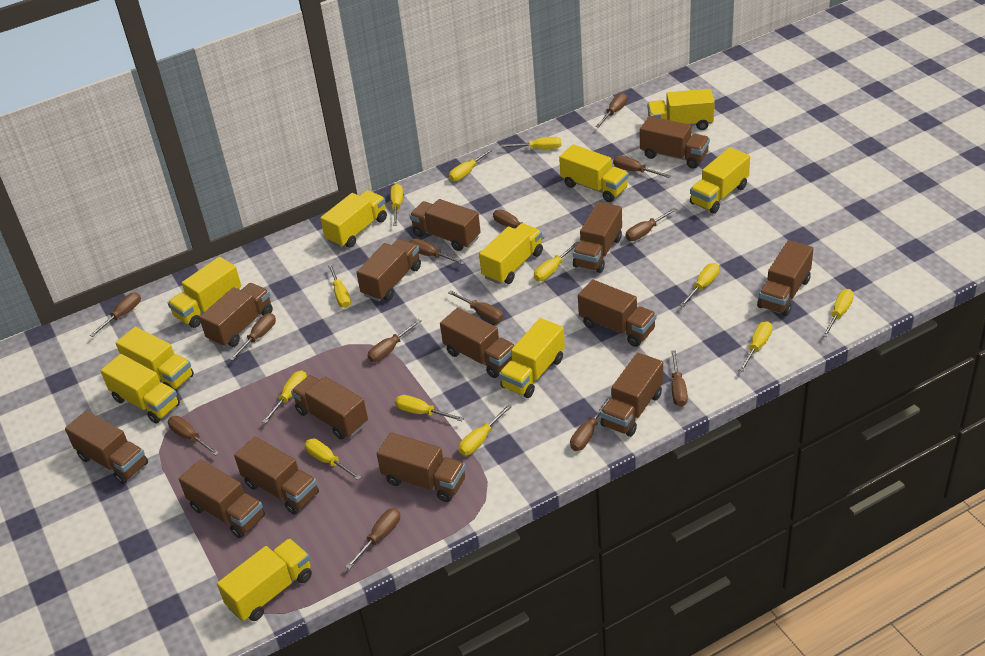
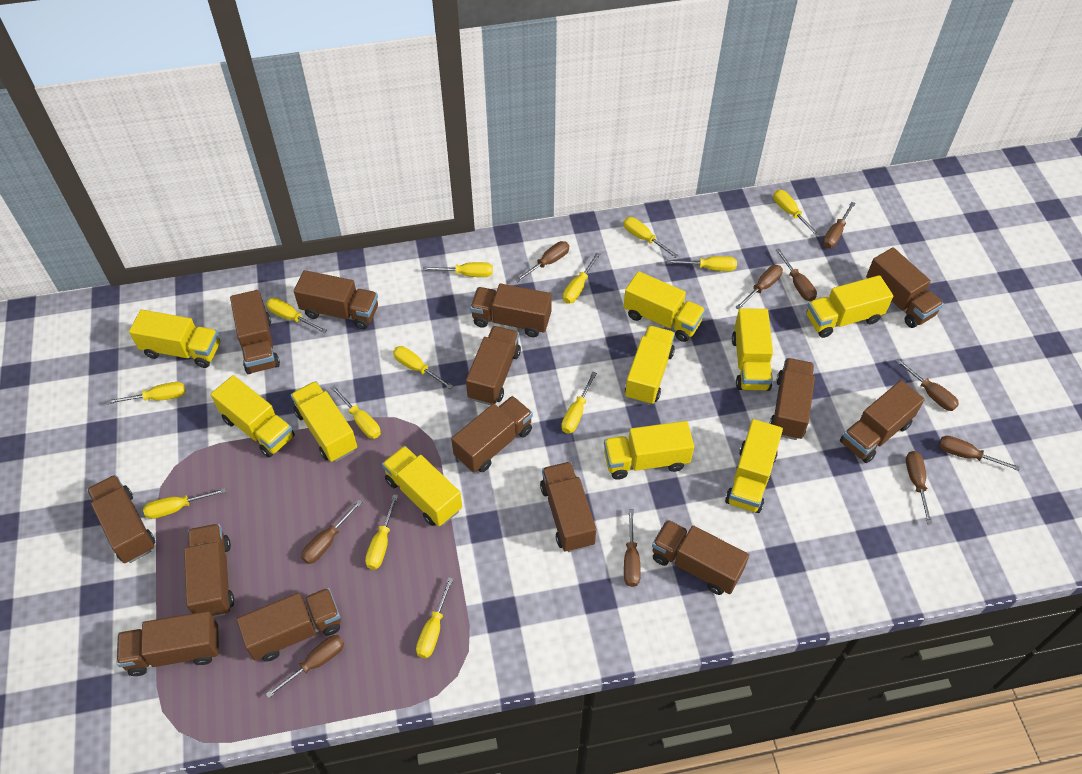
brown screwdriver: [90,292,141,337] [168,416,219,456] [229,313,276,361] [346,508,400,569] [368,319,422,362] [410,238,465,265] [448,290,503,323] [493,209,544,240] [570,397,611,451] [595,93,627,128] [613,156,671,178] [625,208,677,241] [671,350,688,407] = 13 -> [266,635,344,698] [301,499,362,564] [515,241,569,282] [624,509,641,587] [735,265,783,310] [775,248,817,301] [823,202,855,248] [895,358,959,411] [906,451,932,524] [939,436,1020,471] = 10
yellow screwdriver: [262,371,307,424] [305,439,362,480] [328,264,351,308] [390,184,403,226] [395,395,464,421] [449,148,494,181] [459,405,512,455] [501,137,561,149] [534,242,579,281] [680,263,719,307] [739,321,772,372] [822,289,854,337] = 12 -> [107,382,185,404] [143,488,226,519] [266,298,327,333] [331,385,381,439] [365,494,398,569] [393,346,453,389] [416,577,454,658] [423,262,493,277] [561,372,597,434] [563,252,600,304] [623,217,679,258] [667,256,737,271] [773,190,820,236] = 13

